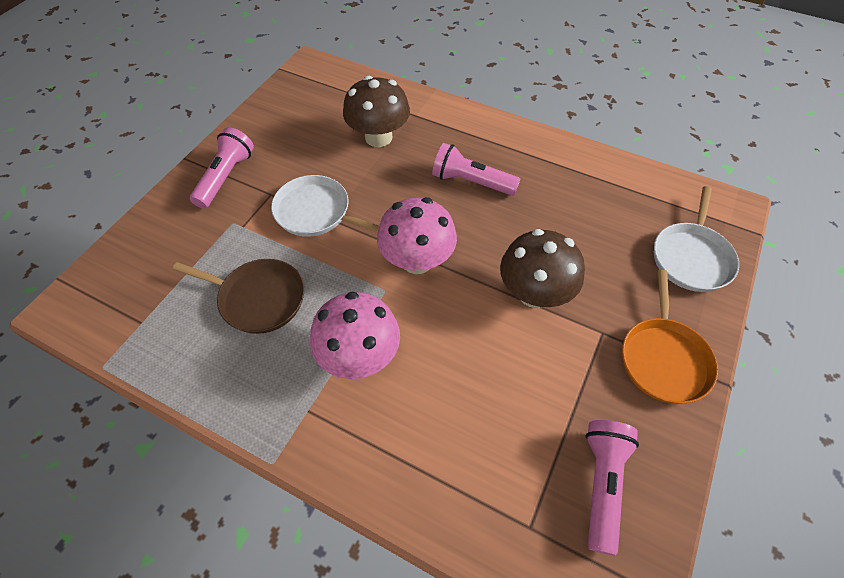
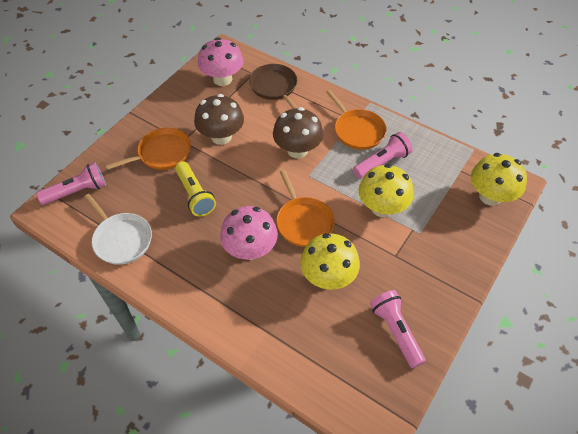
orange pan: [622,270,718,404] = 1 -> [105,127,191,170] [276,170,335,247] [326,90,387,150] = 3
white pan: [271,175,379,237] [654,186,739,292] = 2 -> [84,194,152,265] = 1
yellow flashlight: none = 0 -> [175,161,216,217] = 1
yellow mushroom: none = 0 -> [300,233,360,290] [359,164,414,217] [471,153,527,206] = 3

